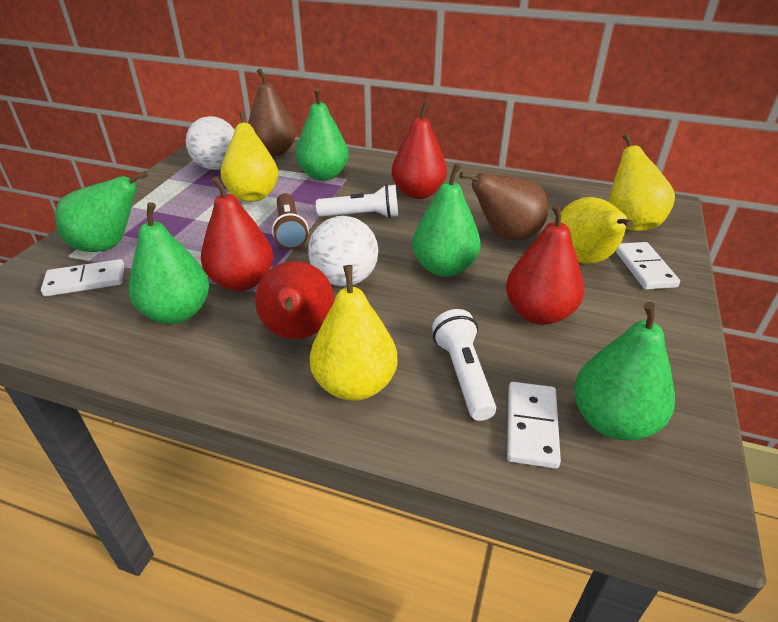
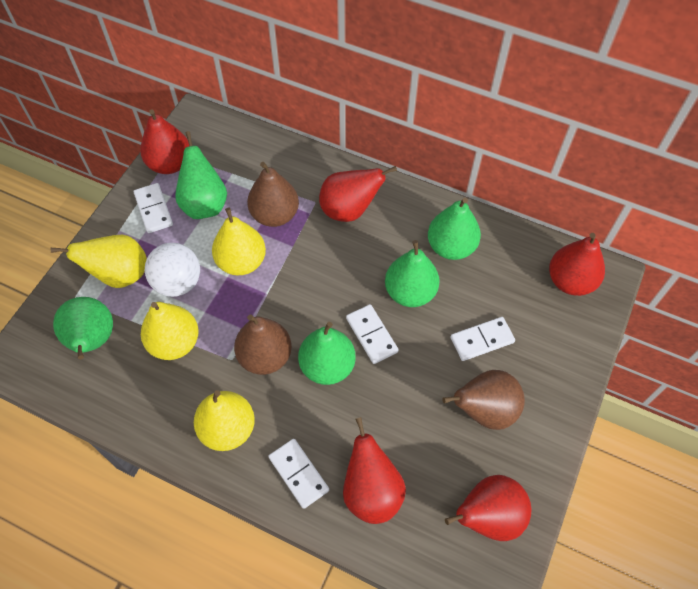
brown flashlight: [272,193,309,250] = 1 -> none = 0
brown pear: [248,68,296,156] [459,172,548,240] = 2 -> [234,315,292,375] [247,162,299,227] [442,370,525,430] = 3
red pear: [201,176,273,291] [255,261,334,339] [392,101,447,199] [506,204,584,325] = 4 -> [140,109,189,174] [319,166,397,222] [343,417,406,524] [445,475,531,541] [549,233,605,296] = 5
white ball: [186,116,235,170] [308,216,378,286] = 2 -> [145,243,200,297] = 1
white domino: [41,259,124,296] [507,382,561,469] [615,242,680,290] = 3 -> [134,183,173,233] [268,439,329,509] [346,304,399,364] [451,317,515,361] = 4
white flashlight: [316,184,398,218] [432,309,496,421] = 2 -> none = 0

